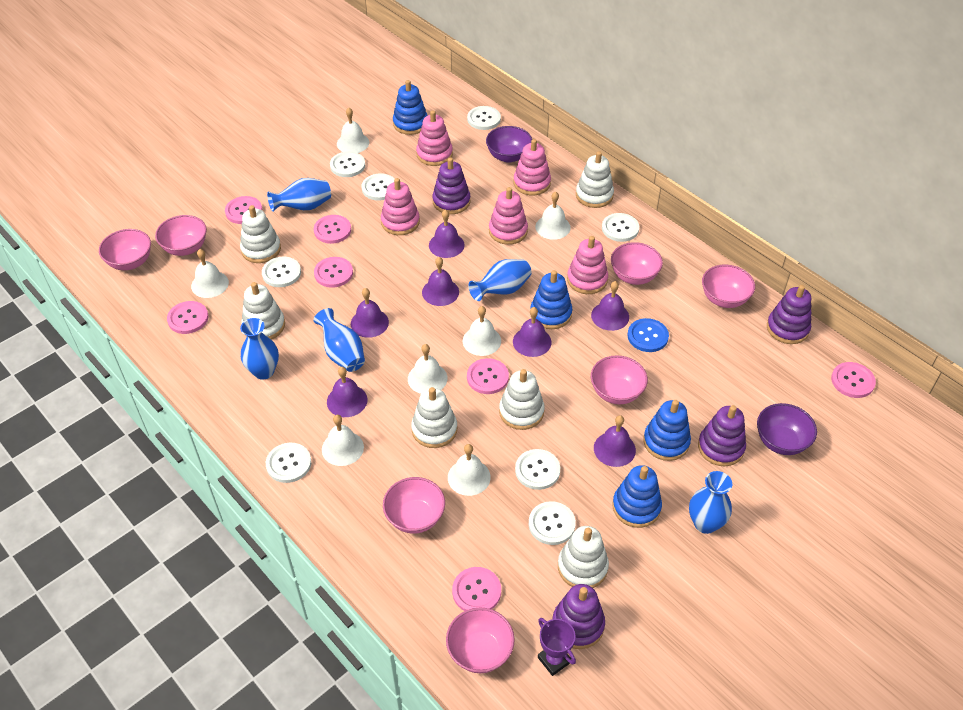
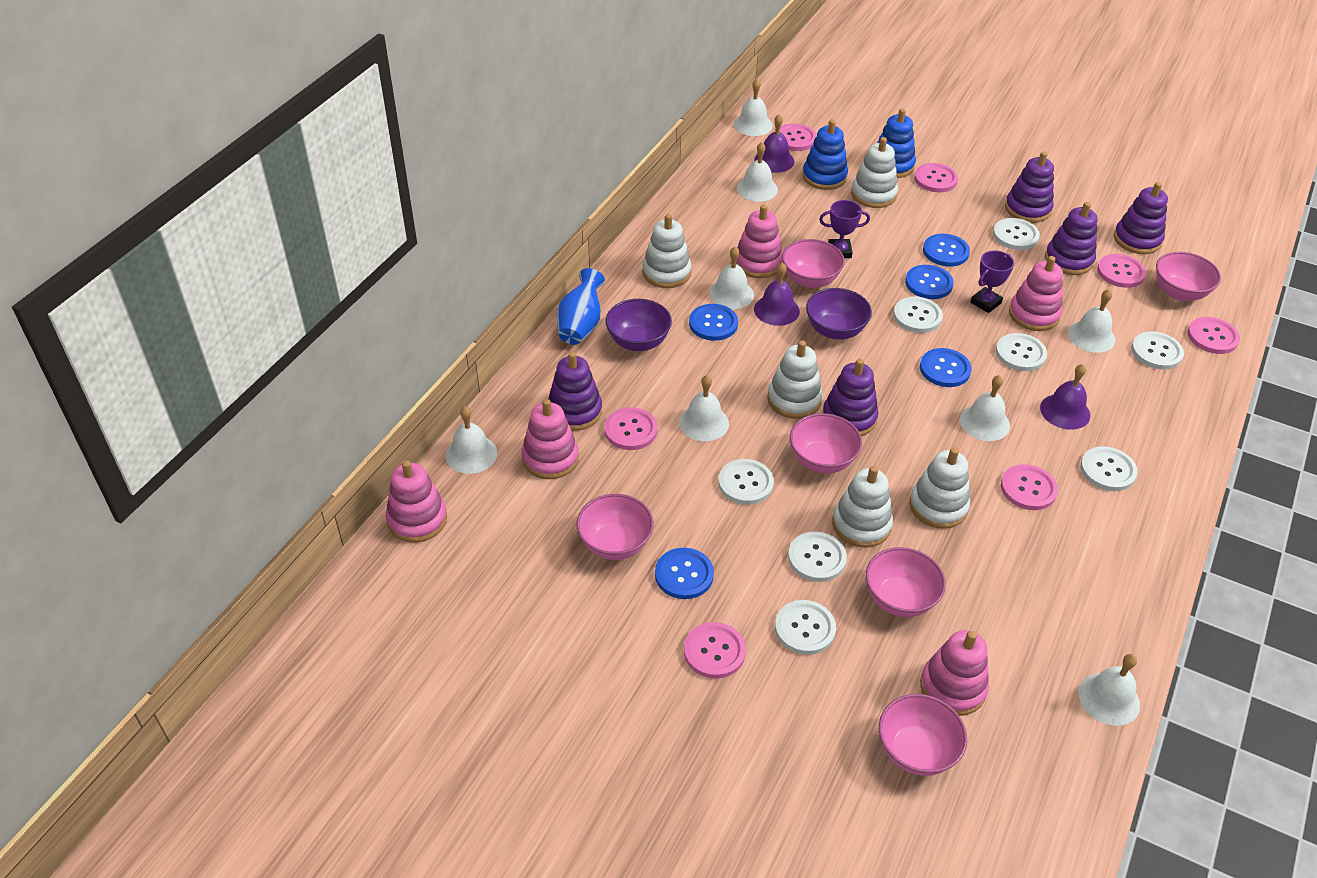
blue button: [628,318,669,352] = 1 -> [655,548,714,599] [689,304,738,341] [905,265,954,299] [920,348,971,387] [923,234,970,267] = 5
blue stacking toy: [393,80,428,135] [531,270,572,329] [612,465,662,528] [643,400,691,461] = 4 -> [802,120,848,190] [877,108,916,178] = 2
blue vase: [240,318,279,380] [267,178,331,212] [314,308,365,372] [468,259,531,301] [689,471,732,534] = 5 -> [557,268,605,345] = 1
pink bowl: [99,229,151,270] [155,215,207,256] [383,477,445,534] [446,607,515,673] [591,355,648,404] [611,242,663,285] [702,265,755,308] = 7 -> [576,494,654,560] [782,239,845,288] [790,413,862,474] [866,547,946,617] [879,694,967,776] [1156,252,1221,301] = 6
purple bell: [327,367,367,417] [351,288,389,338] [422,257,459,306] [429,210,465,258] [513,307,552,357] [591,281,629,331] [594,415,636,467] = 7 -> [754,114,795,173] [754,262,800,326] [1040,364,1090,430] = 3
purple stacking toy: [432,158,470,214] [552,584,605,649] [698,405,746,466] [767,285,811,344] = 4 -> [548,352,602,431] [822,359,878,436] [1005,151,1054,223] [1045,202,1098,275] [1114,182,1168,254] = 5
purple trophy: [538,618,576,676] = 1 -> [819,200,870,258] [970,250,1014,313] = 2
white bell: [191,249,229,298] [322,415,364,466] [337,108,369,153] [408,344,448,394] [448,444,491,496] [463,306,501,356] [535,191,571,240] = 7 -> [445,406,497,474] [679,375,729,441] [709,247,754,309] [734,79,773,136] [737,142,778,202] [960,375,1010,441] [1068,289,1115,353] [1079,654,1140,726] = 8
white stacking toy: [240,205,281,263] [241,282,285,340] [411,387,457,448] [499,369,545,430] [558,526,609,588] [576,151,614,208] = 6 -> [642,214,692,288] [767,340,823,419] [832,466,893,548] [851,137,898,208] [910,447,970,529] = 5

